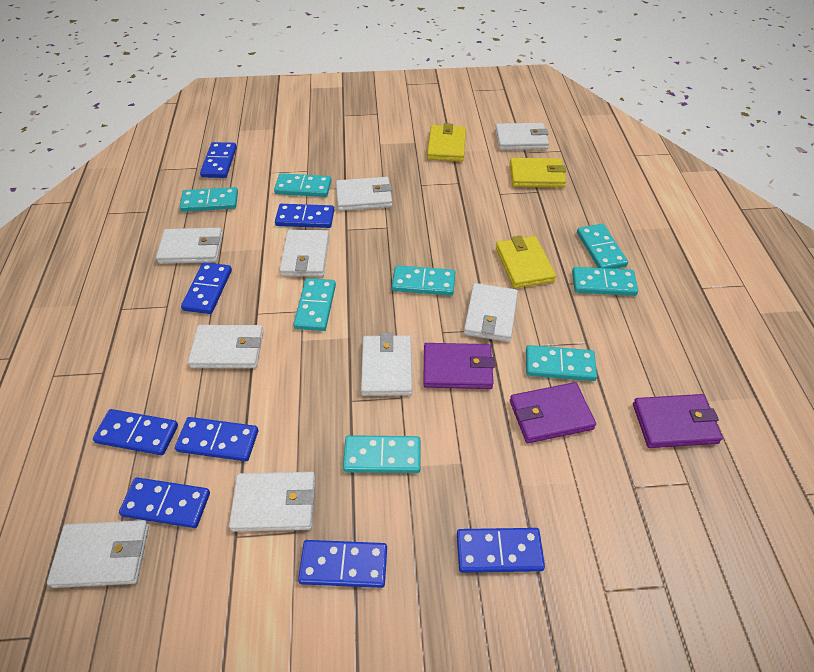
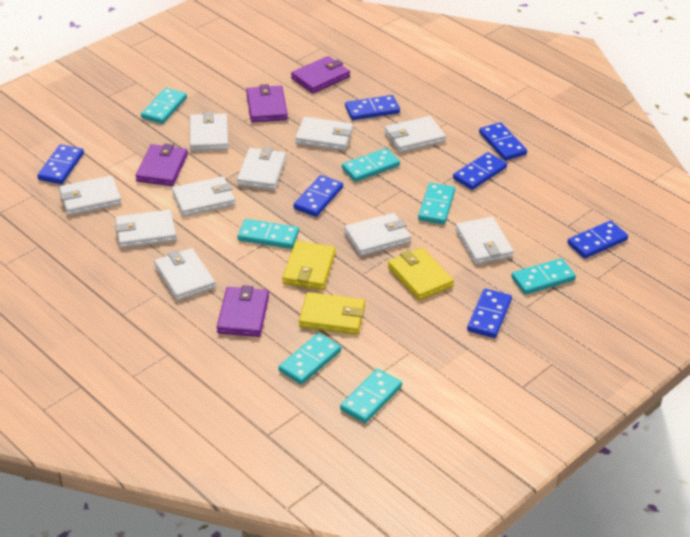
blue domino: [93,409,178,455] [119,477,210,528] [175,417,258,461] [181,262,232,314] [200,142,237,178] [275,204,334,228] [298,540,387,588] [457,528,545,573] = 8 -> [37,144,84,184] [293,175,343,217] [345,95,400,120] [453,152,507,190] [467,289,512,338] [479,122,527,161] [567,221,628,259] = 7
purple wallet: [423,343,495,389] [510,382,596,443] [633,394,723,448] = 3 -> [135,144,188,186] [217,285,269,337] [246,84,288,122] [291,56,350,93] = 4
turquoise domino: [180,187,238,212] [274,173,331,197] [294,278,336,331] [343,435,420,473] [392,265,455,296] [526,345,597,381] [572,267,638,296] [577,224,628,269] = 8 -> [141,88,187,124] [238,219,299,249] [278,333,341,385] [340,369,402,423] [342,148,400,182] [418,183,455,224] [511,258,576,295] = 7
white wallet: [47,520,149,588] [156,228,223,264] [188,325,264,368] [229,472,315,532] [280,230,329,277] [336,177,392,211] [361,333,412,396] [464,283,518,342] [495,123,549,150] = 9 -> [59,176,122,216] [115,210,177,248] [154,248,216,301] [172,177,235,217] [190,112,228,151] [237,147,286,190] [295,117,353,151] [344,213,411,256] [384,116,446,153] [455,217,514,265] = 10

